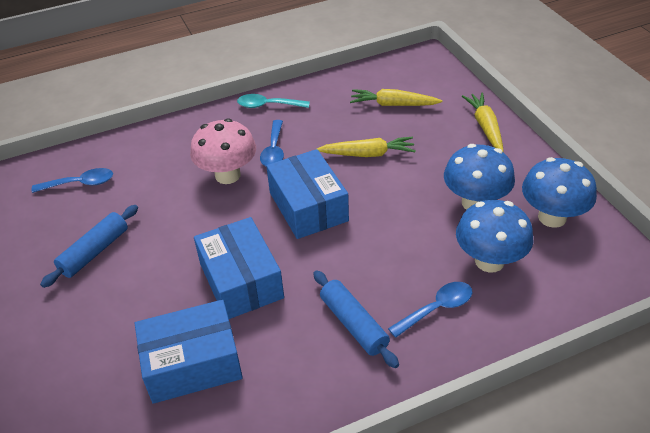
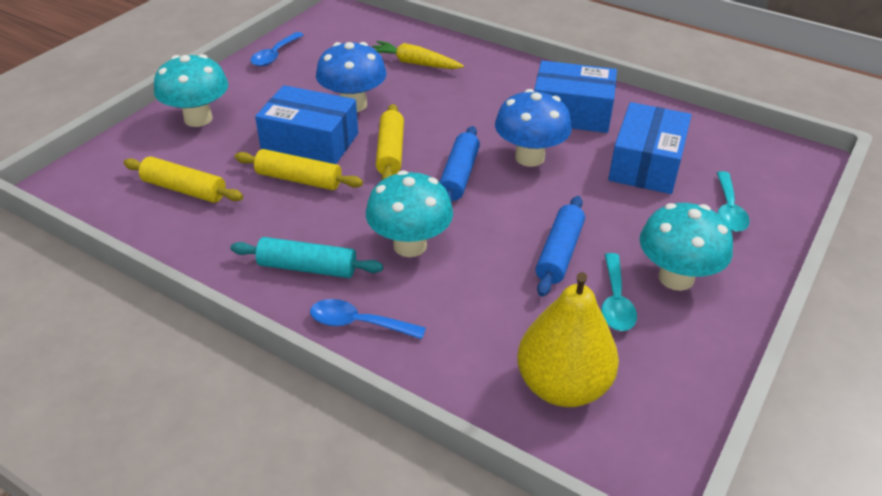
blue mushroom: [444,144,515,210] [456,200,533,273] [522,157,597,228] = 3 -> [316,42,387,112] [495,89,572,167] = 2
blue spoon: [32,168,113,193] [260,120,284,166] [388,282,472,338] = 3 -> [250,32,304,66] [310,299,426,339] = 2
pink mushroom: [190,118,256,184] = 1 -> none = 0
turquoise mushroom: none = 0 -> [154,54,228,127] [366,170,453,257] [640,203,733,291] = 3
turquoise rolling pin: none = 0 -> [230,237,383,278] = 1
turquoise spoon: [237,94,310,108] = 1 -> [601,253,637,331] [717,171,750,232] = 2
yellow carrot: [317,137,416,157] [350,89,443,106] [462,93,504,152] = 3 -> [372,41,464,69] = 1
yellow pear: none = 0 -> [517,272,619,407] = 1
yellow rolling pin: none = 0 -> [123,156,243,203] [235,149,363,190] [376,104,404,180] = 3

